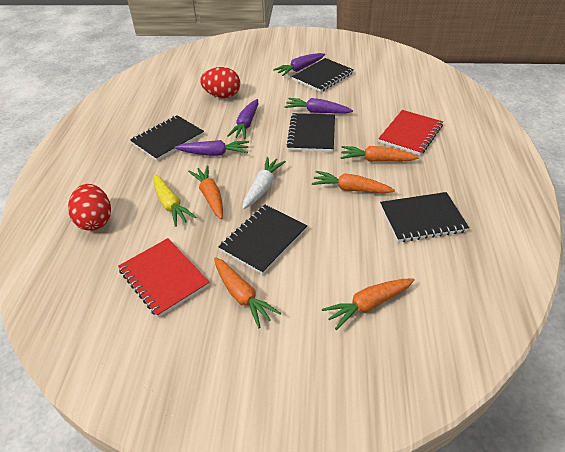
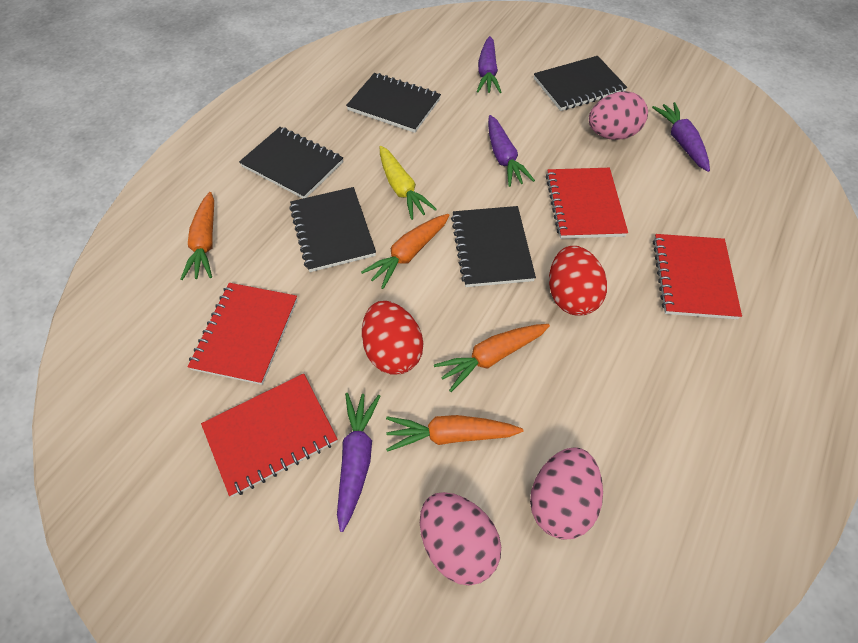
orange carrot: [188,165,223,219] [214,257,281,328] [312,171,395,193] [322,279,415,330] [341,146,419,162] = 5 -> [180,192,214,280] [361,214,449,289] [386,415,523,452] [434,324,550,392] = 4
pink egg: none = 0 -> [420,492,501,586] [530,447,603,540] [589,91,648,140] = 3
red notebook: [118,238,210,318] [378,110,443,155] = 2 -> [188,283,297,385] [201,374,337,497] [546,168,628,239] [653,234,742,319] = 4
white carrot: [242,157,286,210] = 1 -> none = 0

